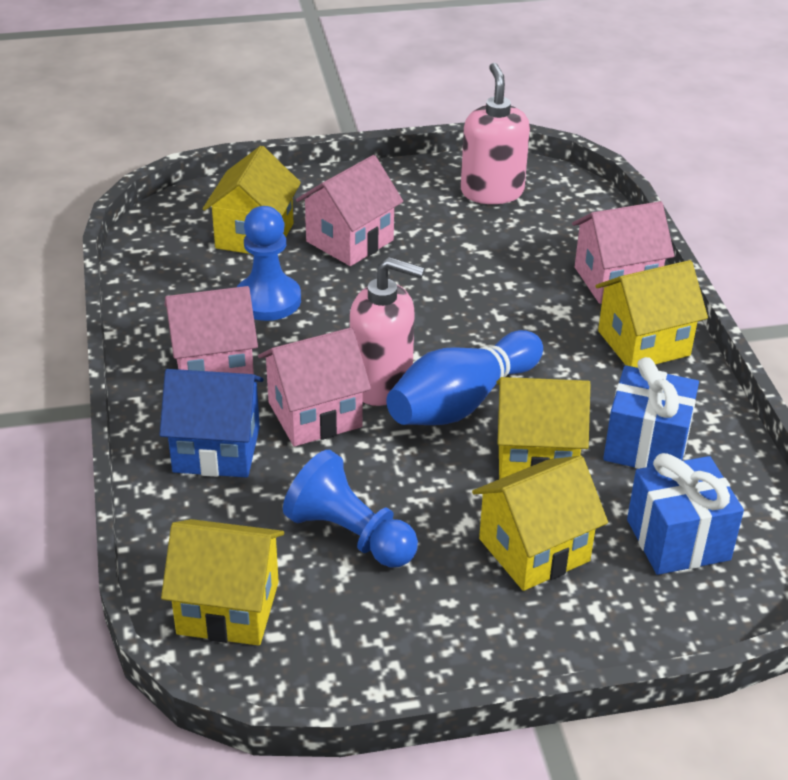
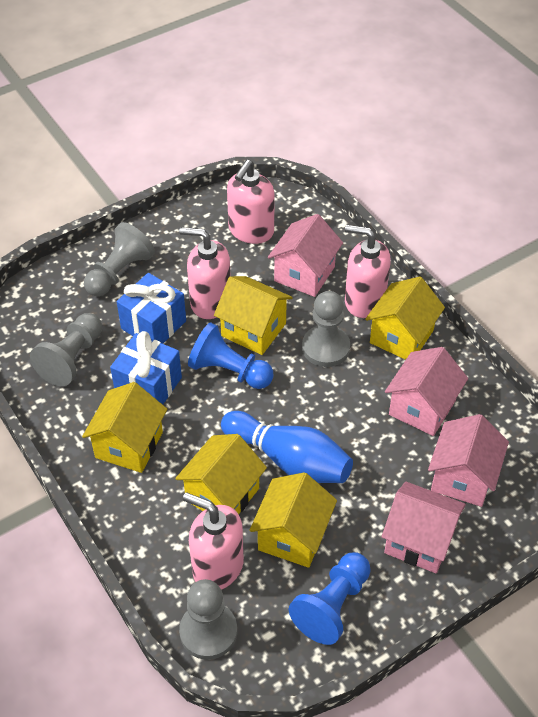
blue house: [159,369,264,478] = 1 -> none = 0
grey pawn: none = 0 -> [30,313,102,386] [84,222,155,297] [179,579,237,660] [302,291,350,367] = 4
pink soap dispenser: [350,257,425,406] [461,63,530,204] = 2 -> [179,227,230,319] [183,493,244,590] [227,160,275,244] [345,225,391,318] = 4

